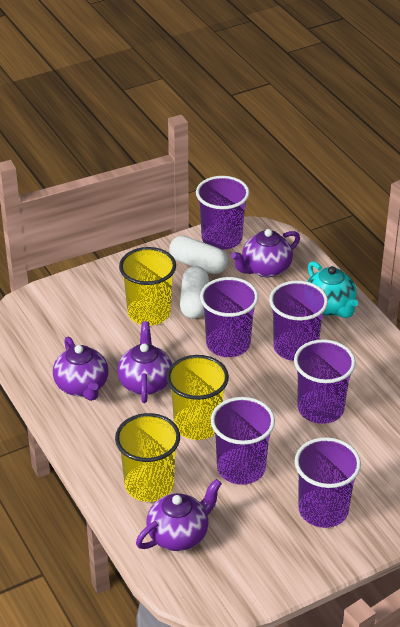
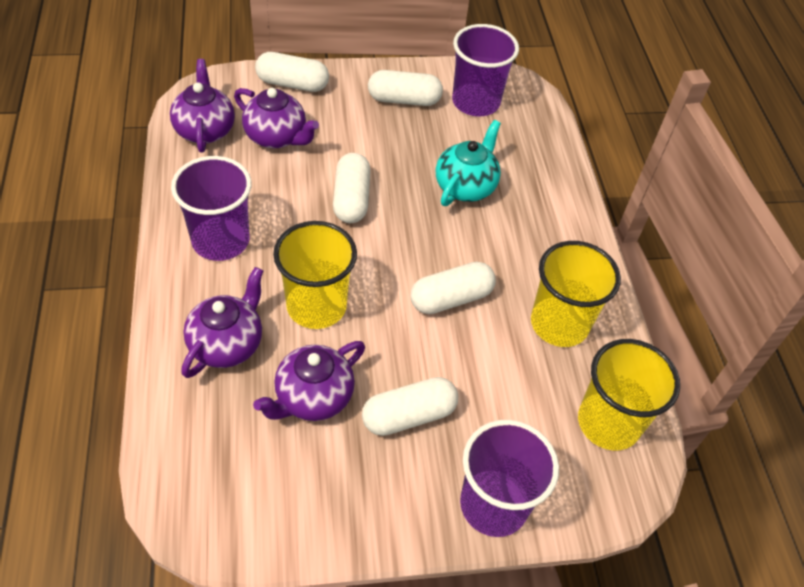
purple cup: [196,176,249,250] [200,277,258,357] [211,397,275,485] [269,280,328,361] [294,339,356,424] [295,437,361,528] = 6 -> [171,156,252,261] [452,24,519,116] [460,420,559,537] = 3
white capsule: [169,236,228,274] [180,266,209,319] = 2 -> [255,52,329,92] [333,153,371,223] [362,377,458,436] [368,70,443,106] [410,262,496,314] = 5

